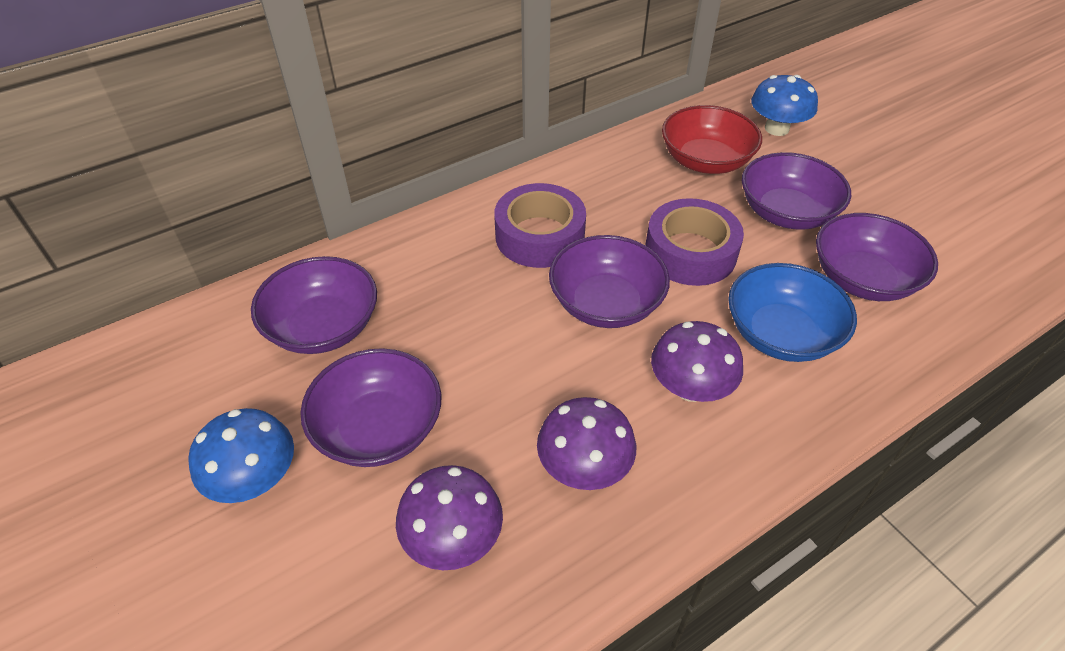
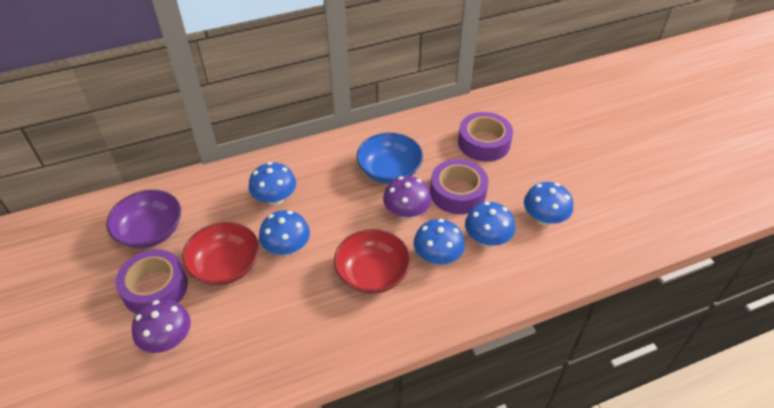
blue mushroom: [188,408,294,503] [751,75,818,136] = 2 -> [249,162,296,205] [259,210,310,256] [414,219,465,265] [465,202,515,247] [524,182,573,226] = 5
purple bowl: [251,256,377,354] [301,348,441,467] [549,235,670,328] [742,152,851,230] [816,213,938,301] = 5 -> [106,190,181,249] = 1
purple mushroom: [396,465,503,570] [537,397,636,490] [651,321,743,402] = 3 -> [132,299,191,353] [383,176,432,220] = 2
purple tape: [494,183,586,268] [645,198,744,286] = 2 -> [115,249,188,314] [430,159,489,214] [458,112,513,162] = 3
red bowl: [662,105,762,174] = 1 -> [182,222,259,285] [334,229,411,294] = 2

